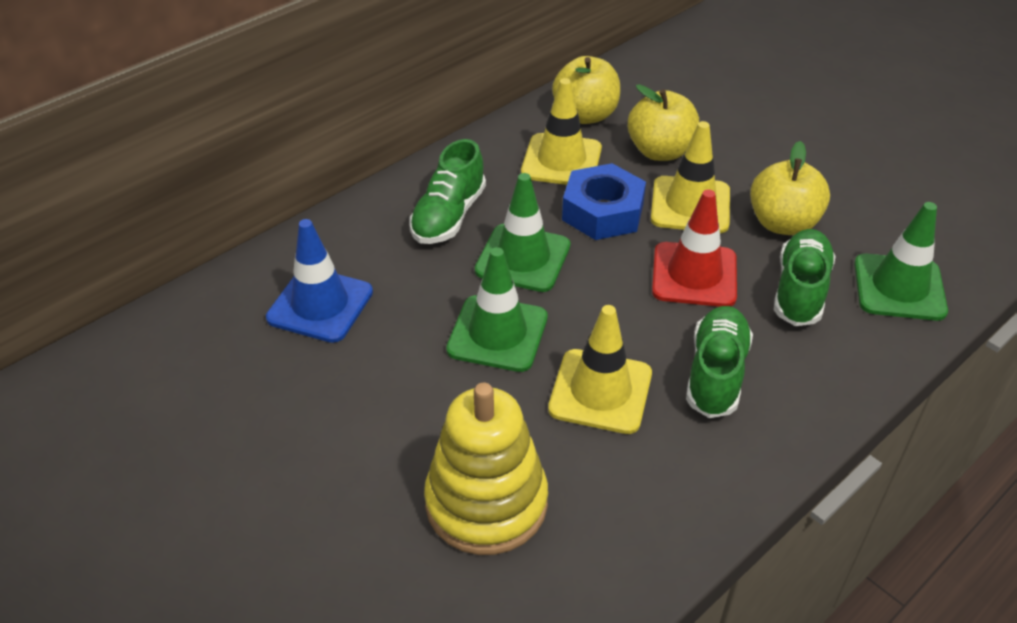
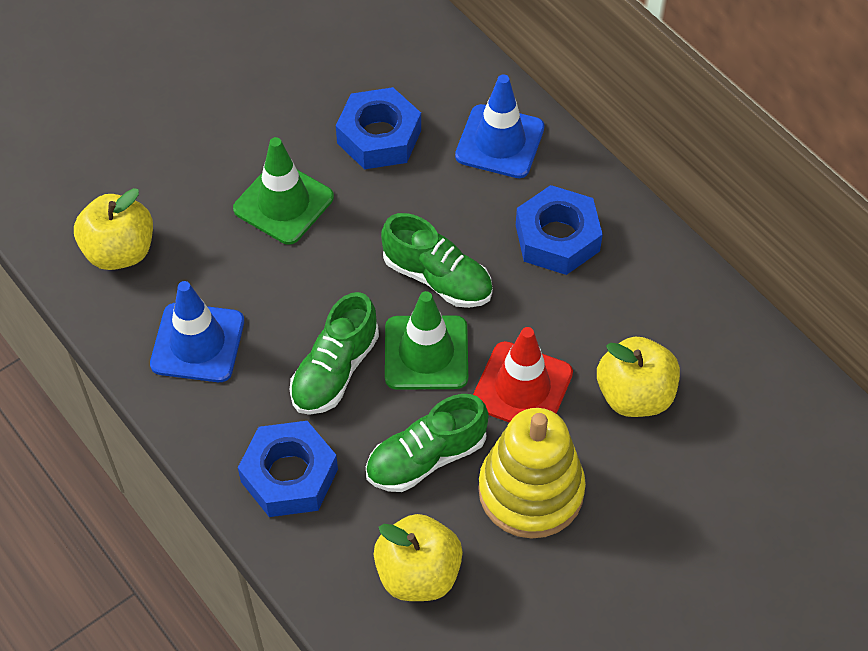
blue nut: [562,163,646,240] = 1 -> [238,421,338,517] [336,87,421,169] [516,185,603,275] = 3
blue traffic cone: [266,219,373,343] = 1 -> [150,281,244,382] [455,74,545,178] = 2
green traffic cone: [446,247,548,372] [475,173,570,292] [854,202,948,321] = 3 -> [233,137,334,245] [385,291,468,390] = 2
yellow traffic cone: [521,78,602,185] [548,305,652,434] [651,121,730,233] = 3 -> none = 0

